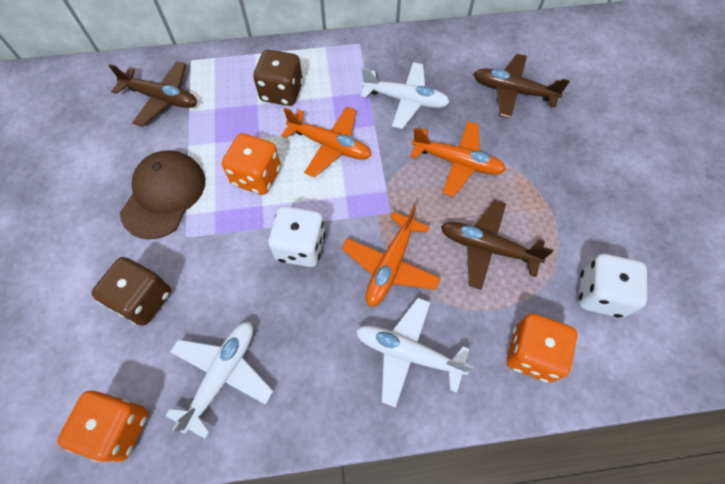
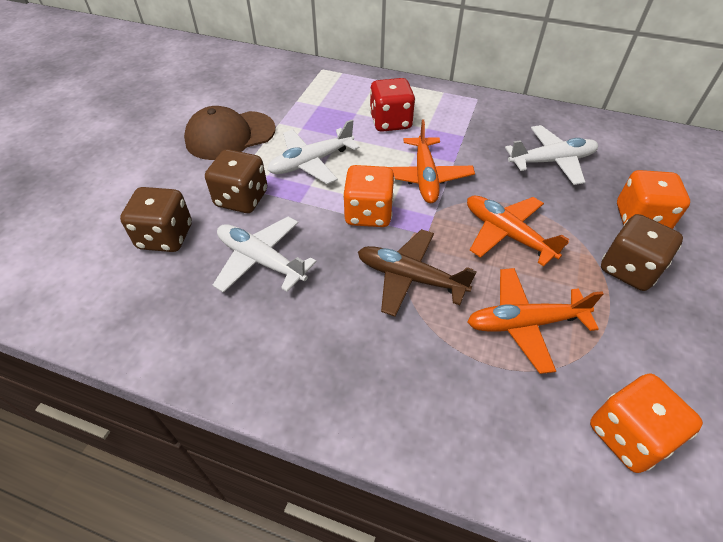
brown dice: [91,257,171,326] [253,50,303,106] = 2 -> [120,187,192,252] [205,149,267,213] [601,214,683,291] = 3
brown plane: [108,61,197,127] [441,200,553,290] [474,54,570,118] = 3 -> [358,229,477,317] = 1
red dice: none = 0 -> [370,78,415,132] = 1
white dice: [268,206,325,267] [579,254,647,318] = 2 -> none = 0

